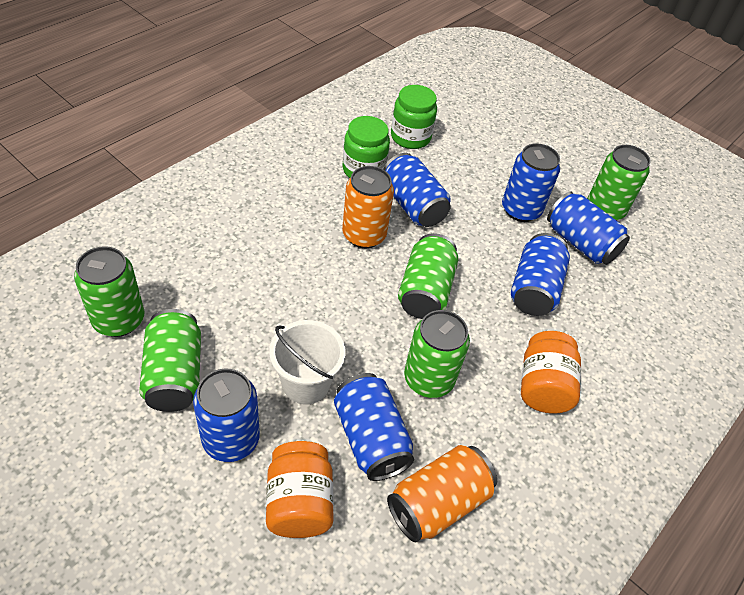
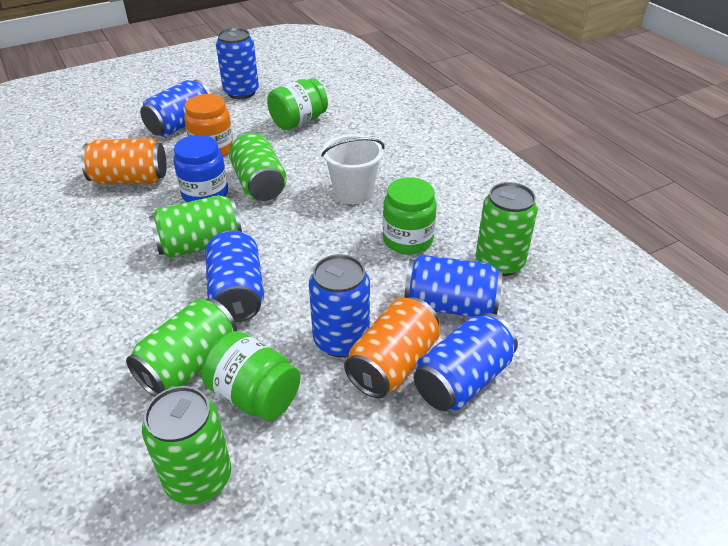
blue jar: none = 0 -> [173,135,228,202] = 1
green jar: [343,116,390,178] [391,85,437,149] = 2 -> [202,331,301,421] [267,78,328,130] [383,177,437,254] = 3
orange jar: [266,441,334,538] [521,331,581,414] = 2 -> [184,94,233,157] = 1

